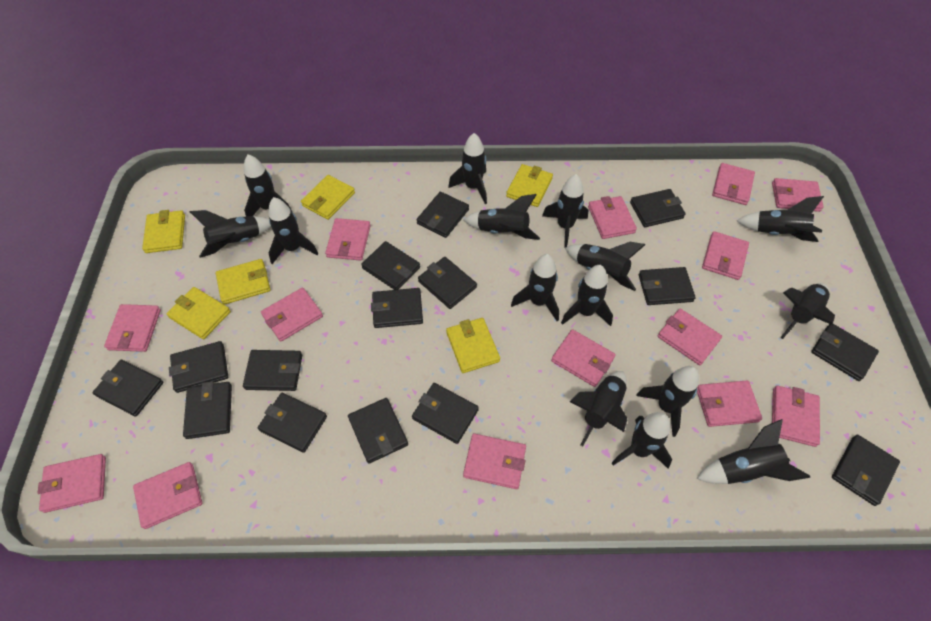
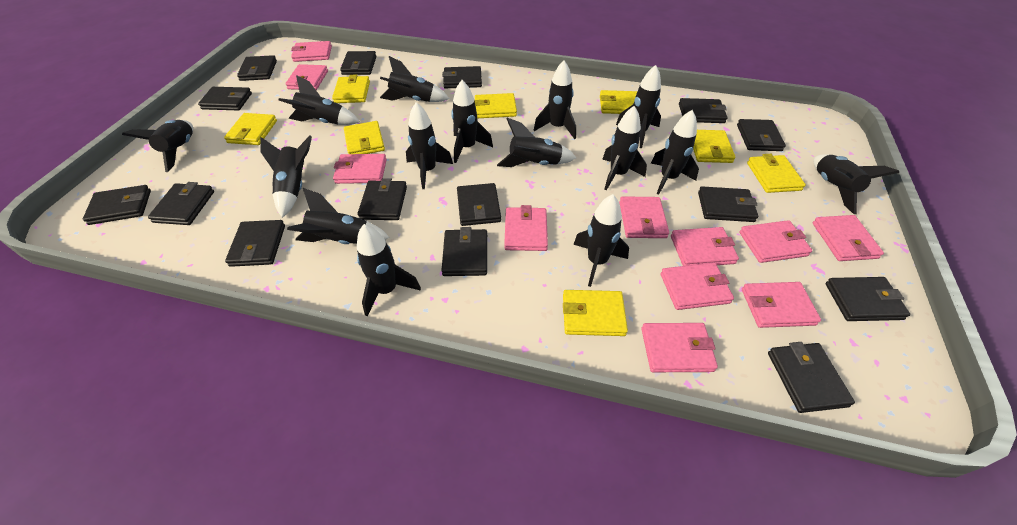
pink wallet: [38,454,106,513] [104,304,161,352] [133,462,202,529] [261,288,323,342] [325,218,371,261] [463,433,526,489] [551,329,616,387] [588,196,637,239] [658,308,722,365] [697,381,762,427] [702,231,749,280] [712,163,755,205] [772,178,824,212] [772,386,820,447] = 14 -> [285,64,328,90] [291,41,332,62] [333,154,387,184] [504,205,548,251] [619,196,669,238] [641,323,718,372] [661,263,734,310] [671,227,739,266] [740,220,812,263] [742,282,821,328] [813,215,884,261] = 11
yellow wallet: [142,210,185,253] [166,287,231,339] [216,259,270,305] [301,175,355,220] [446,318,500,373] [506,164,553,207] = 6 -> [224,113,277,145] [332,75,370,103] [344,121,385,154] [474,93,517,118] [563,290,628,336] [600,90,637,114] [693,130,736,163] [747,154,806,193] = 8

